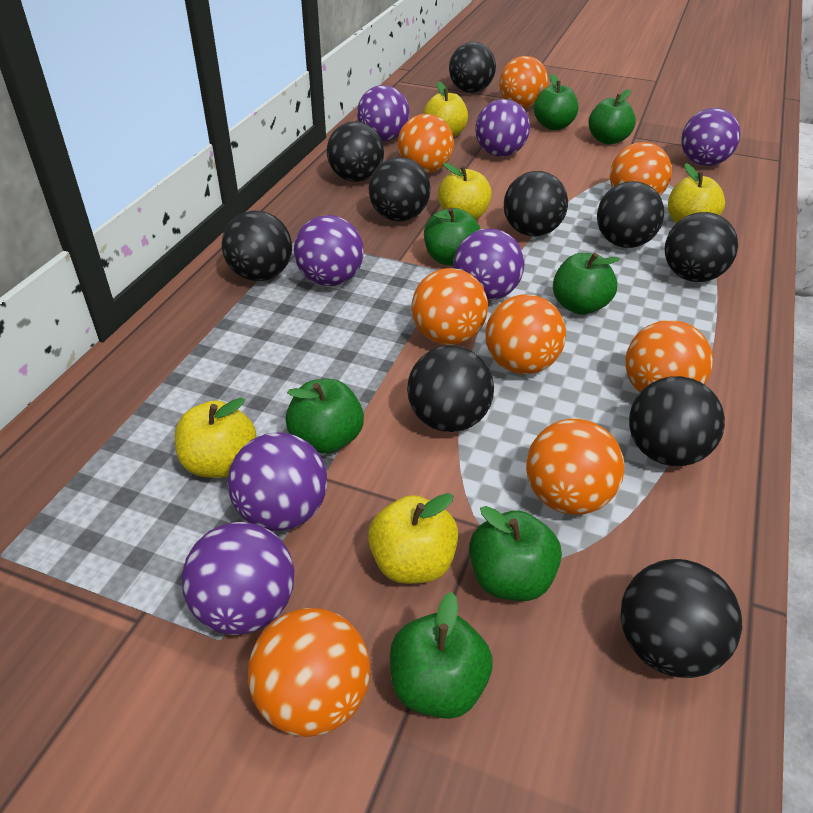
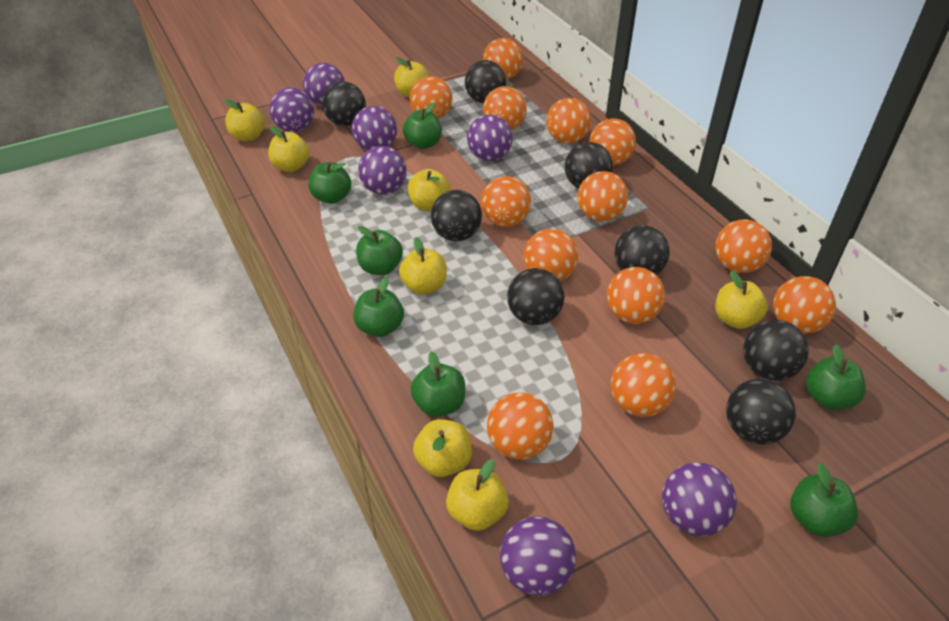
black ball: [222,211,292,281] [327,121,384,182] [369,157,430,222] [407,346,494,432] [449,42,496,93] [504,171,568,237] [597,181,664,248] [621,559,742,678] [629,376,725,466] [665,212,738,282] = 10 -> [322,81,366,126] [431,190,482,241] [465,60,506,103] [507,268,564,325] [565,142,613,188] [615,225,670,275] [726,379,796,445] [743,320,809,381] = 8
orange ball: [248,608,370,737] [398,114,454,173] [412,268,488,345] [485,294,566,374] [499,56,548,108] [526,419,624,515] [610,142,672,196] [625,320,713,393] = 8 -> [410,76,452,119] [481,176,531,227] [483,38,523,79] [483,86,527,130] [487,393,553,460] [524,229,578,281] [546,98,591,143] [577,171,628,222] [589,118,636,165] [607,267,665,324] [611,353,676,417] [715,219,772,273] [773,276,836,334] = 13
yellow apple: [175,398,256,478] [368,493,458,584] [423,82,468,137] [438,163,492,220] [668,163,725,223] = 5 -> [225,99,265,141] [268,126,310,172] [394,57,430,97] [399,237,447,295] [407,169,450,211] [413,419,472,477] [446,459,509,531] [716,271,768,329] = 8

